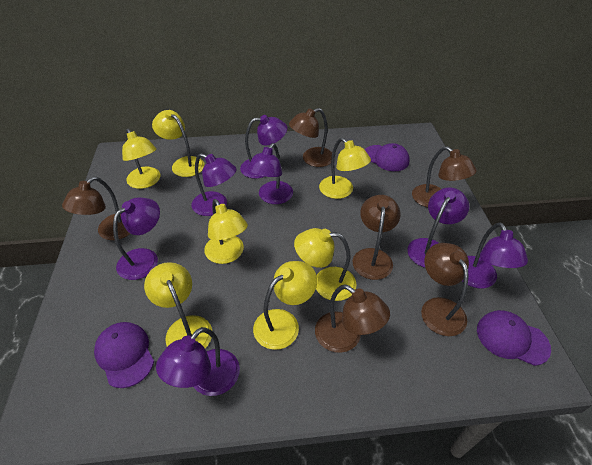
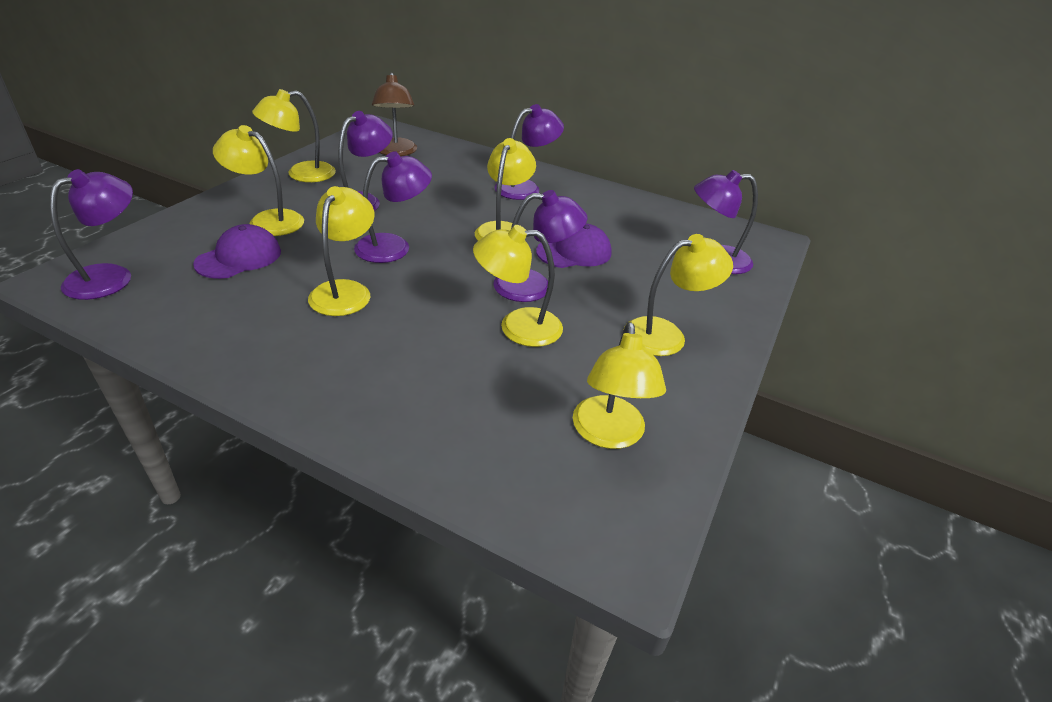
brown lamp: [62,177,131,240] [289,108,332,167] [315,284,390,353] [353,195,401,280] [412,146,477,207] [421,243,469,336] = 6 -> [372,72,417,156] = 1
purple cap: [94,322,154,388] [365,143,410,171] [477,310,551,366] = 3 -> [193,224,281,279] [536,224,612,268] = 2
purple lamp: [113,197,160,280] [156,327,240,396] [191,153,237,216] [240,115,287,179] [247,143,293,204] [407,187,469,268] [462,222,528,288] = 7 -> [50,169,133,300] [338,111,393,211] [354,151,432,263] [493,190,587,302] [494,104,564,200] [694,170,758,274] = 6

